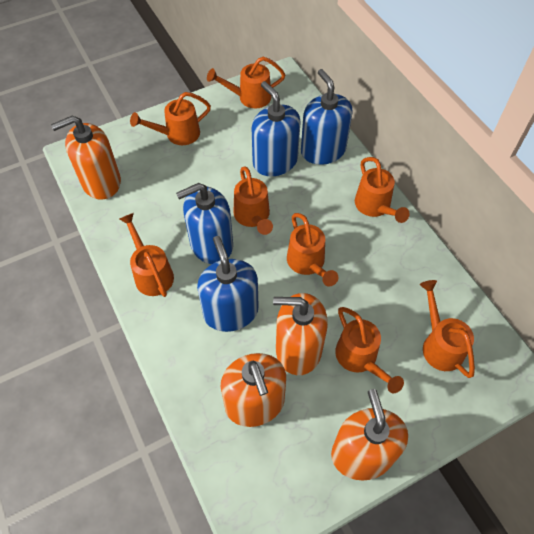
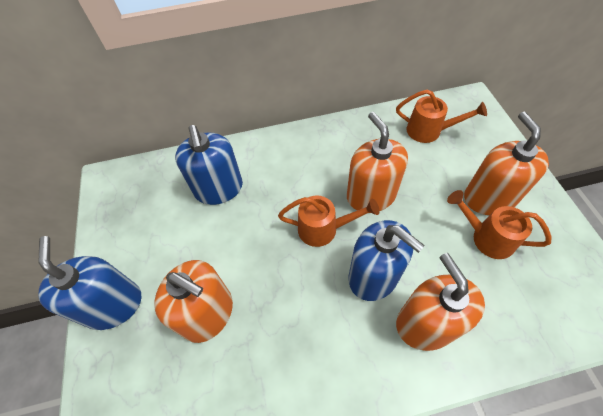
blue soap dispenser: [176,183,233,264] [197,236,259,332] [252,81,301,176] [301,69,353,165] = 4 -> [38,236,141,330] [175,125,243,205] [348,220,425,301] = 3
orange watering can: [119,213,174,297] [130,92,211,145] [207,57,285,109] [234,166,273,235] [287,213,338,287] [335,307,404,393] [355,157,410,223] [420,280,475,378] = 8 -> [278,195,380,247] [396,90,487,143] [447,190,552,259] = 3

